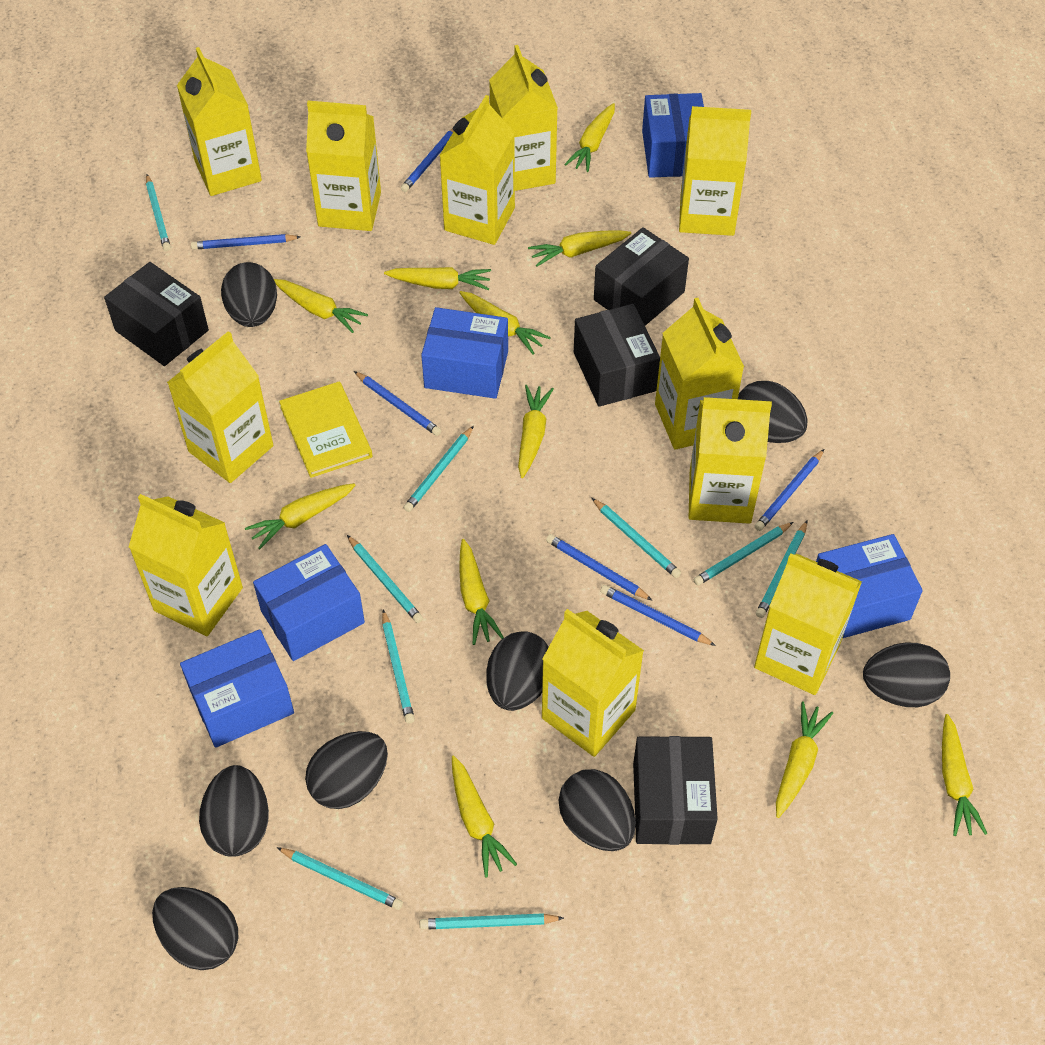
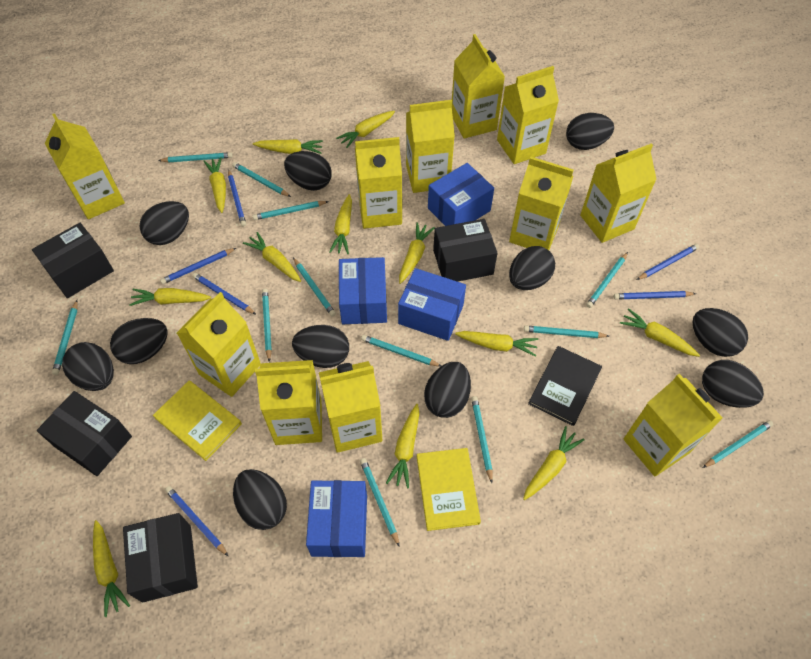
black book: none = 0 -> [528,346,602,426] = 1
black egg: [152,887,238,970] [199,765,269,857] [221,262,277,327] [305,731,388,809] [486,631,549,711] [559,769,636,851] [738,381,808,443] [863,642,950,707] = 8 -> [62,342,114,391] [110,318,168,364] [139,201,189,245] [233,469,287,530] [284,151,332,191] [292,325,349,368] [424,362,471,418] [509,246,555,290] [566,113,614,150] [692,308,748,357] [702,360,764,408] = 11
blue box: [180,629,294,748] [253,544,365,661] [421,307,508,399] [642,93,704,178] [816,534,923,638] = 5 -> [306,480,367,557] [339,257,387,324] [398,268,466,341] [428,163,494,226] = 4
turquoise pencil: [146,175,171,251] [277,847,403,910] [347,535,423,623] [382,610,415,724] [403,426,474,512] [420,913,564,929] [592,498,681,578] [693,522,793,586] [756,521,807,618] = 9 -> [52,300,78,375] [158,152,233,162] [232,162,291,197] [253,201,329,220] [262,289,272,362] [293,258,336,317] [360,458,400,547] [361,335,441,367] [471,396,493,483] [524,325,609,338] [586,252,628,308] [703,420,773,468] = 12
yellow book: [279,381,372,478] = 1 -> [153,380,242,461] [417,448,481,531] = 2
yellow carrot: [245,483,356,549] [274,279,368,333] [384,267,491,290] [452,756,517,878] [459,291,551,354] [459,539,504,645] [518,385,554,478] [528,230,632,267] [564,103,615,172] [776,701,833,818] [942,714,988,836] = 11 -> [93,520,130,617] [129,288,211,306] [204,157,226,213] [243,232,301,282] [253,139,323,154] [329,194,352,254] [336,111,395,148] [386,404,419,488] [399,222,435,284] [455,331,538,357] [523,426,585,500] [620,308,700,357] = 12

